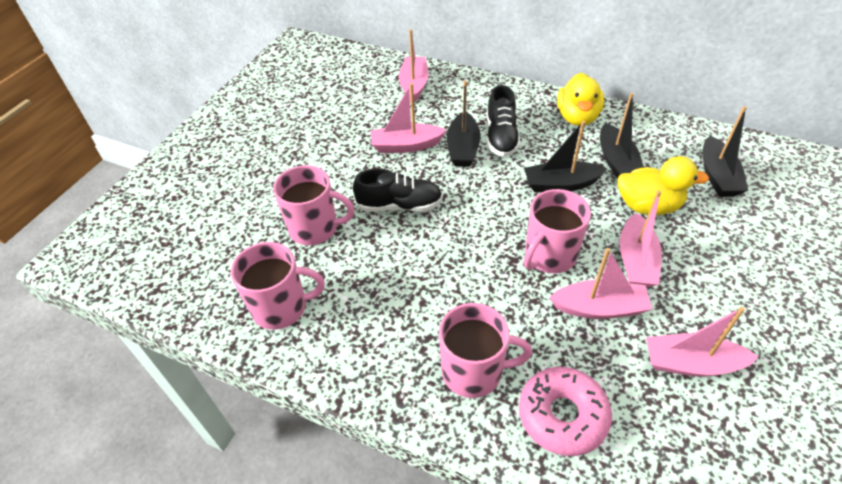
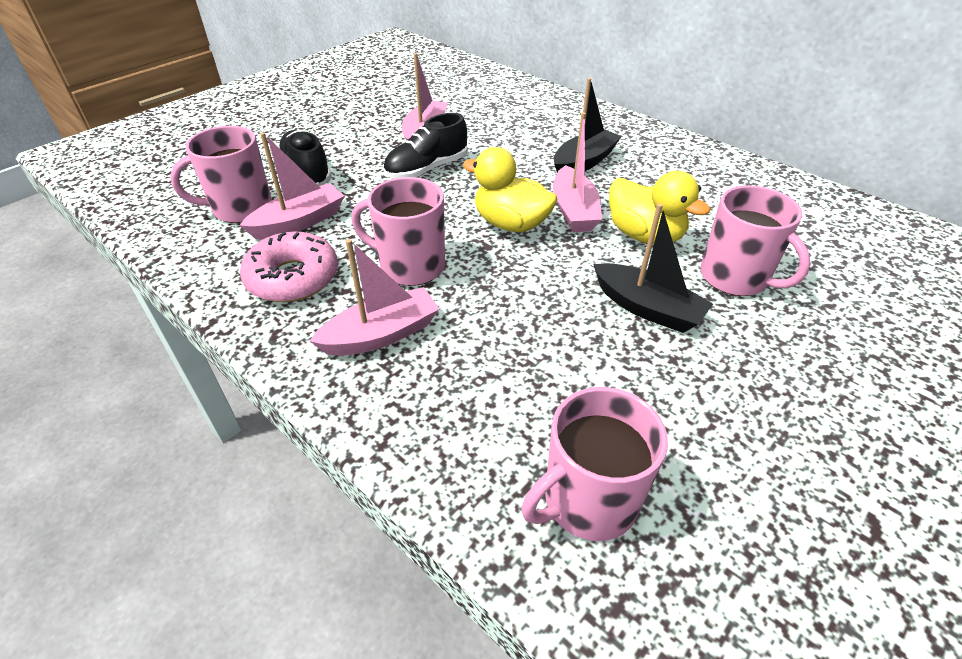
black boat: [447,81,481,167] [524,121,607,192] [600,93,644,178] [702,106,748,197] = 4 -> [554,78,622,172] [593,203,713,333] = 2
pink boat: [371,83,446,153] [399,29,429,102] [549,248,652,319] [619,190,662,288] [646,307,759,377] = 5 -> [239,132,344,239] [310,239,439,356] [402,53,448,141] [553,112,602,232] = 4

